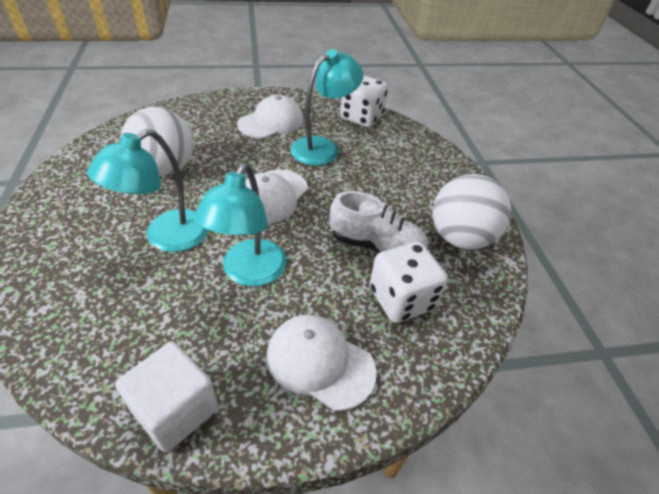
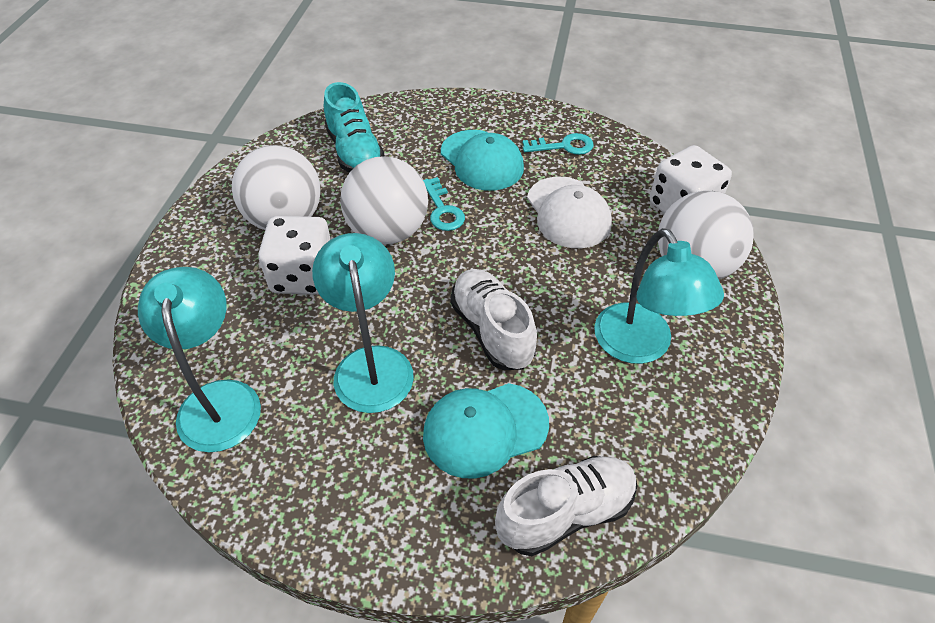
turquoise cap: none = 0 -> [423,383,549,479] [441,130,524,191] = 2
turquoise key: none = 0 -> [423,177,465,231] [523,133,594,155] = 2
turquoise shoe: none = 0 -> [324,82,384,173] = 1
white ball: [121,107,193,176] [433,174,511,250] = 2 -> [232,145,321,230] [340,156,428,245] [658,190,754,280] = 3
white cap: [237,95,303,139] [245,169,308,224] [267,315,377,411] = 3 -> [527,177,612,248] = 1
white cube: [115,342,218,453] = 1 -> none = 0
white shoe: [329,191,428,252] = 1 -> [450,269,537,370] [495,456,637,556] = 2

